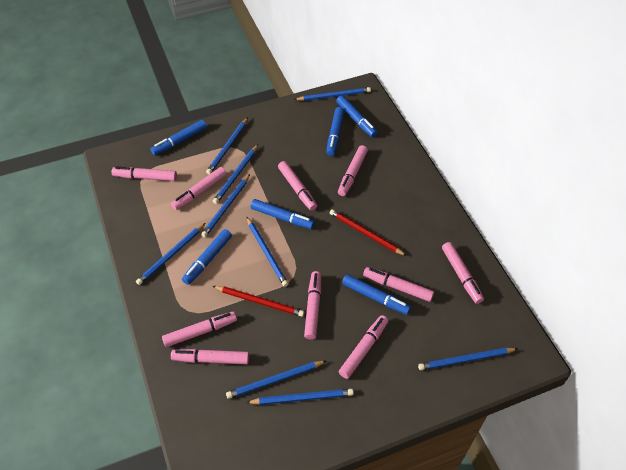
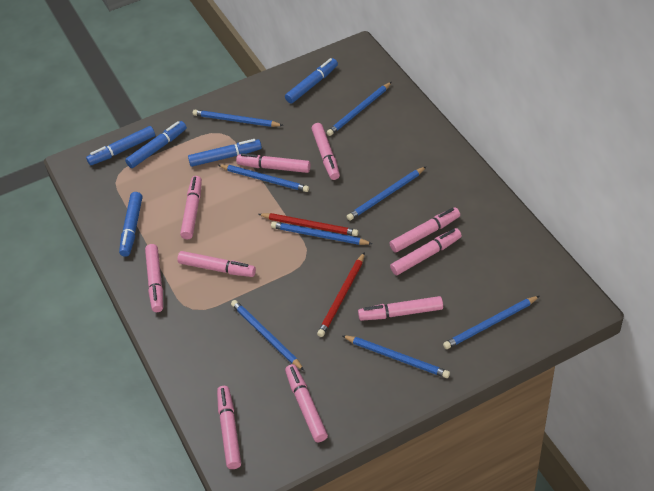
blue marker: [151,120,207,156] [182,229,232,285] [251,199,315,229] [326,107,345,156] [336,95,378,137] [342,274,411,315] = 6 -> [86,126,155,165] [119,192,142,257] [125,121,187,168] [188,139,262,167] [285,58,338,104] = 5
blue pencil: [136,223,205,285] [201,174,250,238] [206,117,248,174] [213,145,258,204] [226,361,326,399] [246,389,354,405] [247,217,288,287] [294,87,371,101] [418,348,518,370] = 9 -> [193,110,284,127] [218,165,309,192] [231,300,304,370] [271,222,373,245] [327,82,392,136] [342,335,450,378] [346,166,427,221] [443,296,539,349] = 8

